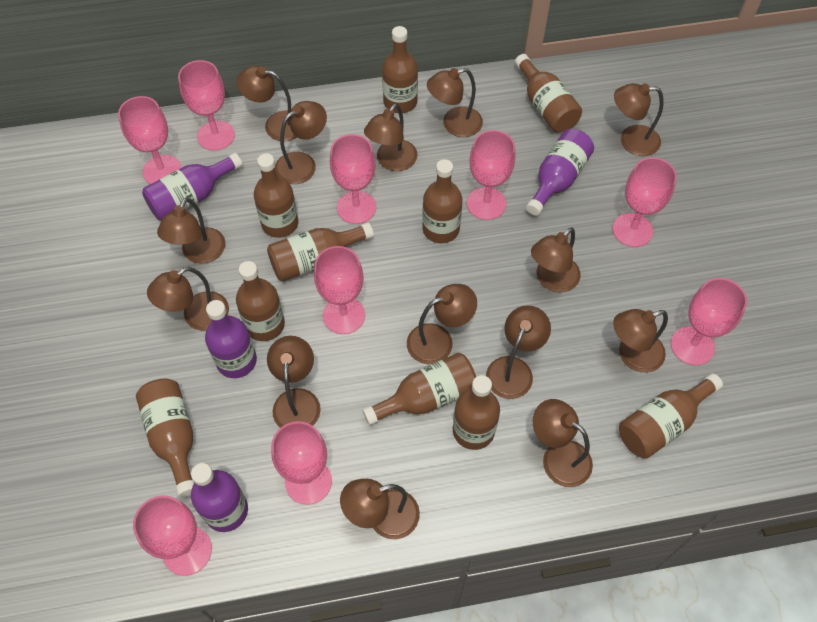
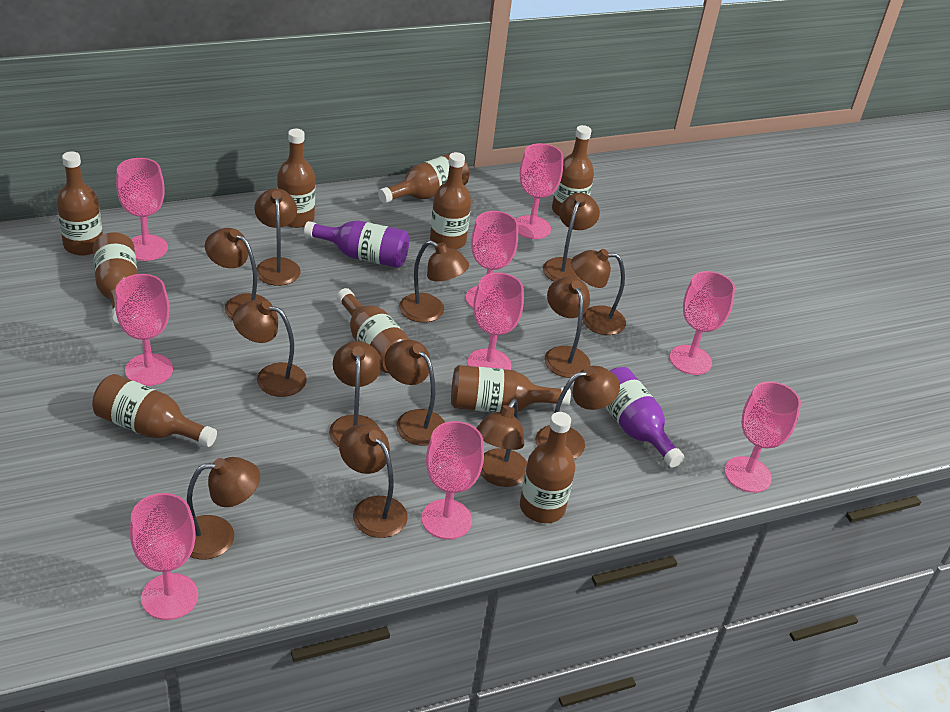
brown lamp: [147,267,229,331] [157,198,225,264] [236,66,297,141] [267,336,321,428] [275,101,327,184] [340,479,420,539] [364,103,418,171] [407,284,477,364] [427,68,483,137] [486,305,551,399] [531,227,580,293] [533,399,593,487] [613,309,668,373] [614,83,664,156] = 14 -> [187,457,260,559] [205,228,268,320] [233,300,307,397] [254,188,301,286] [329,341,382,447] [339,424,408,538] [384,340,445,445] [399,240,469,322] [477,399,527,487] [535,366,620,459] [543,193,600,281] [544,277,591,378] [571,249,626,335] = 13
purple bottle: [142,153,242,221] [191,463,248,532] [205,300,257,378] [526,129,594,216] = 4 -> [304,220,409,268] [606,367,684,468] = 2

